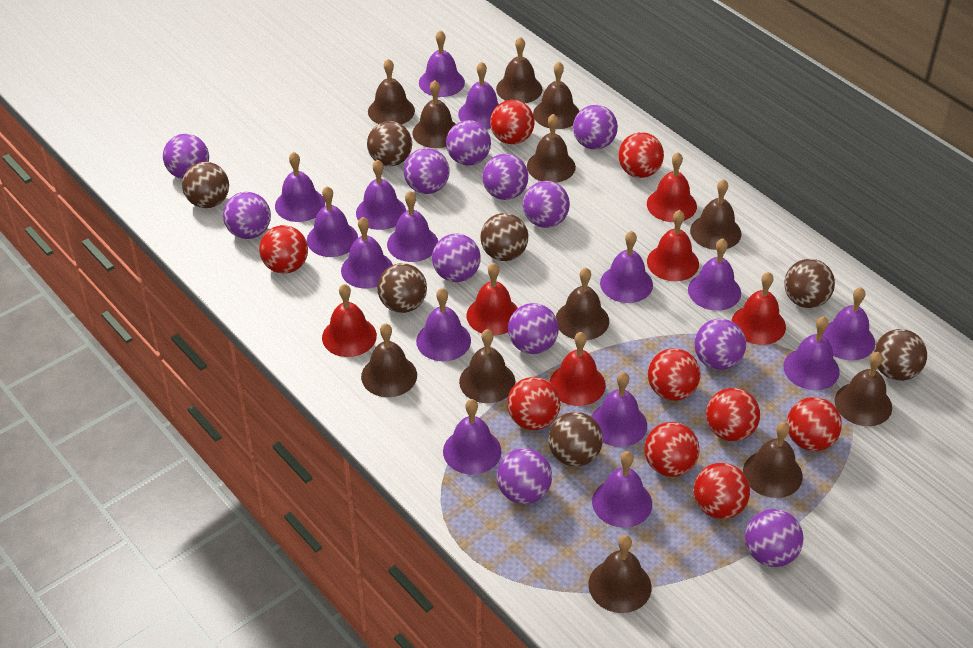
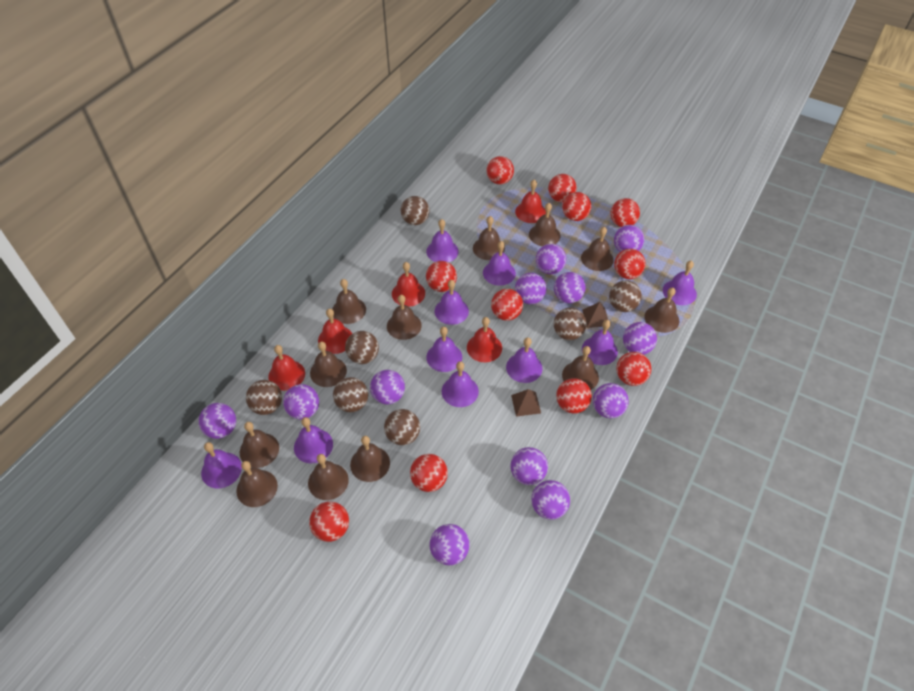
brown pyramid: none = 0 -> [511,389,541,417] [582,302,608,328] = 2
purple bell: [275,152,325,222] [307,186,358,257] [341,217,393,288] [356,159,406,230] [387,191,438,262] [416,288,471,361] [419,30,465,97] [443,399,501,475] [458,62,499,129] [591,372,647,447] [592,451,652,528] [600,231,653,303] [688,239,741,311] [783,316,840,390] [823,287,875,361] = 15 -> [201,442,242,489] [294,417,333,463] [426,219,459,262] [426,327,462,372] [435,280,469,325] [442,361,479,407] [483,241,516,286] [506,337,542,383] [582,320,618,365] [663,261,697,305] = 10
red ball: [259,225,308,274] [490,100,535,144] [507,377,561,430] [618,132,664,178] [644,422,699,477] [648,348,701,401] [694,463,750,519] [706,388,760,441] [787,397,842,451] = 9 -> [309,501,349,542] [410,454,448,492] [426,261,457,292] [486,156,514,185] [491,289,523,321] [548,174,577,202] [556,378,592,414] [562,192,591,221] [610,198,640,227] [614,249,646,279] [616,352,651,386] = 11
red bell: [322,284,377,357] [466,263,518,335] [550,332,606,406] [647,152,697,222] [647,210,699,281] [732,272,786,345] = 6 -> [268,345,305,391] [318,309,352,354] [392,262,425,307] [467,317,502,362] [515,180,546,223] = 5

